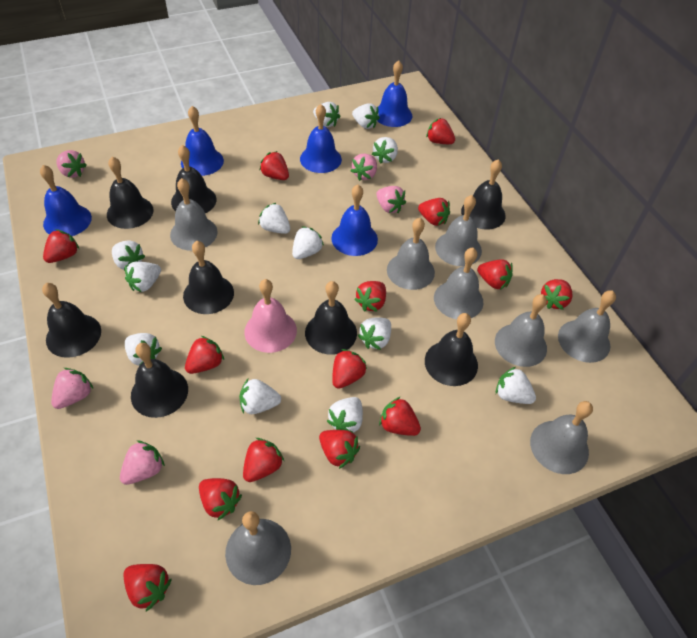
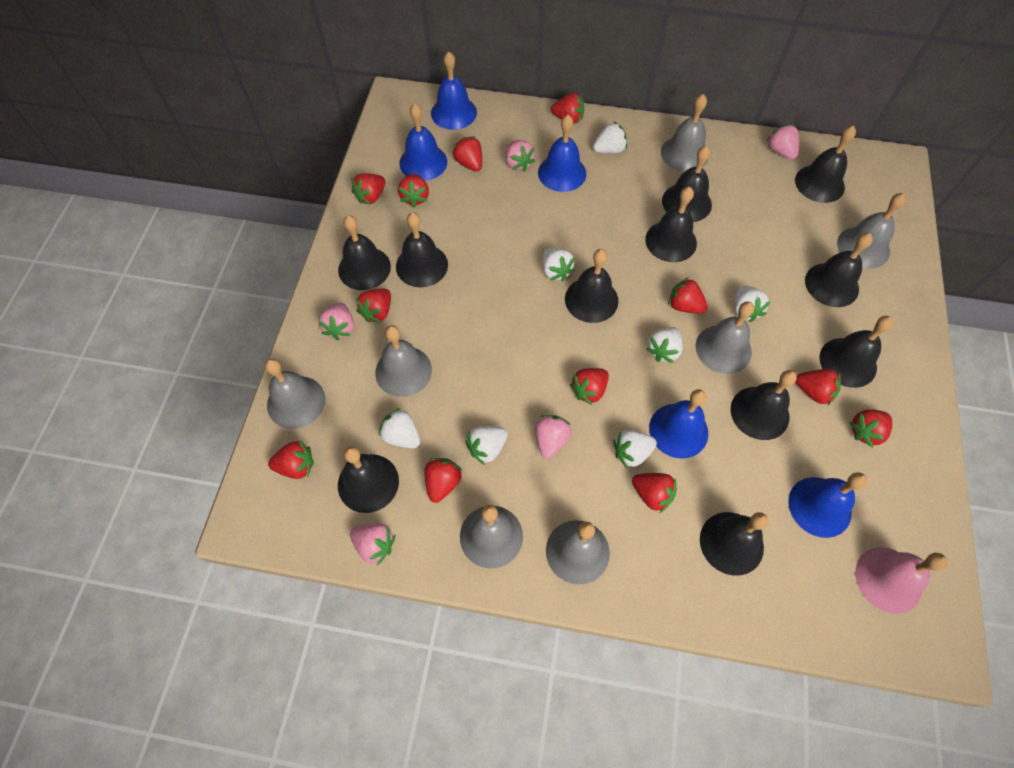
black bell: [42,283,101,358] [107,157,153,229] [131,343,188,418] [171,145,217,214] [183,241,234,314] [305,281,357,355] [425,313,478,386] [461,159,506,230] = 8 -> [338,215,391,290] [338,446,399,513] [396,212,448,287] [565,249,618,323] [645,187,697,262] [662,145,712,222] [700,512,769,576] [731,370,797,440] [795,125,856,203] [805,233,873,307] [819,316,894,388] = 11
grey bell: [170,178,218,251] [225,511,291,585] [387,218,435,290] [434,247,483,319] [435,195,482,266] [495,294,547,367] [530,401,593,474] [558,290,616,363] = 8 -> [265,358,325,429] [375,325,432,397] [460,505,523,568] [546,520,610,585] [661,94,708,172] [696,301,754,374] [837,193,906,268] = 7
red strawberry: [43,229,79,263] [123,564,172,611] [185,336,224,374] [199,478,242,520] [243,438,284,482] [259,151,289,180] [319,430,360,469] [332,349,367,389] [354,281,386,312] [379,397,421,436] [418,198,450,226] [426,118,455,144] [477,259,513,290] [541,279,572,310] = 14 -> [268,440,314,479] [352,173,385,204] [356,289,391,323] [398,174,429,208] [424,458,462,503] [452,136,482,171] [551,93,584,124] [570,368,609,405] [632,473,677,513] [668,277,708,314] [796,369,841,406] [849,409,892,448] = 12
white strawberry: [112,240,145,271] [125,261,161,292] [125,333,162,366] [239,379,281,414] [258,203,290,234] [292,226,324,259] [313,102,340,127] [327,397,363,433] [352,103,380,129] [358,317,391,350] [372,137,398,164] [496,367,536,404] = 12 -> [379,408,420,448] [466,426,508,465] [543,248,575,281] [593,122,627,153] [613,430,657,468] [647,327,683,363] [734,285,771,322] = 7

